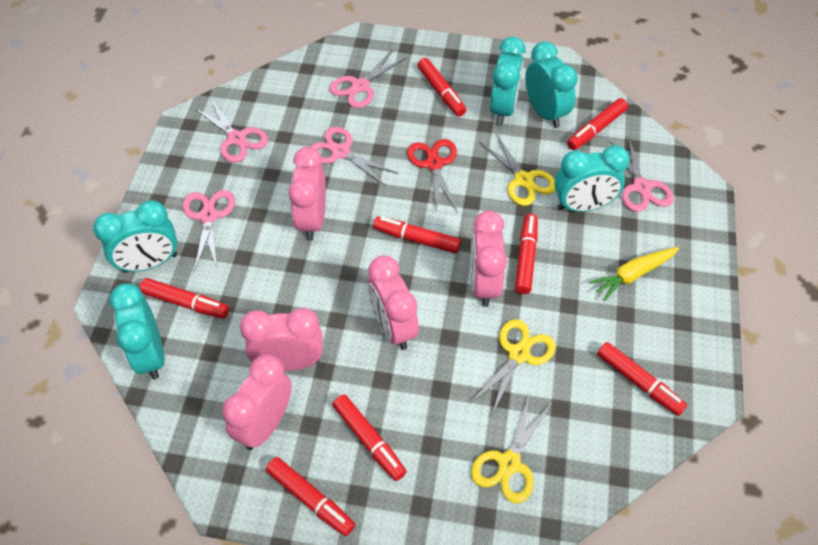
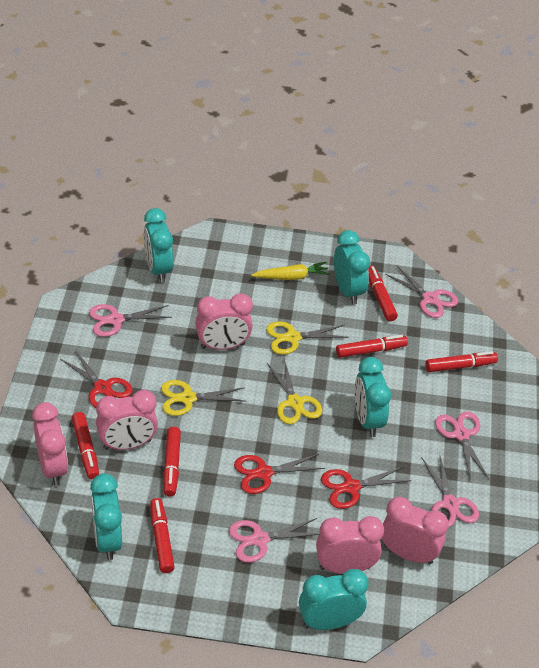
red marker: [139,278,229,319] [266,457,355,536] [332,394,407,481] [373,216,461,254] [418,58,466,117] [515,214,538,294] [567,98,628,150] [597,342,687,416] = 8 -> [72,412,99,479] [150,498,175,573] [163,427,181,496] [336,335,408,358] [368,266,398,321] [426,351,498,372] = 6
red scissors: [407,139,457,214] = 1 -> [60,350,132,408] [234,454,325,494] [321,466,412,509] = 3

